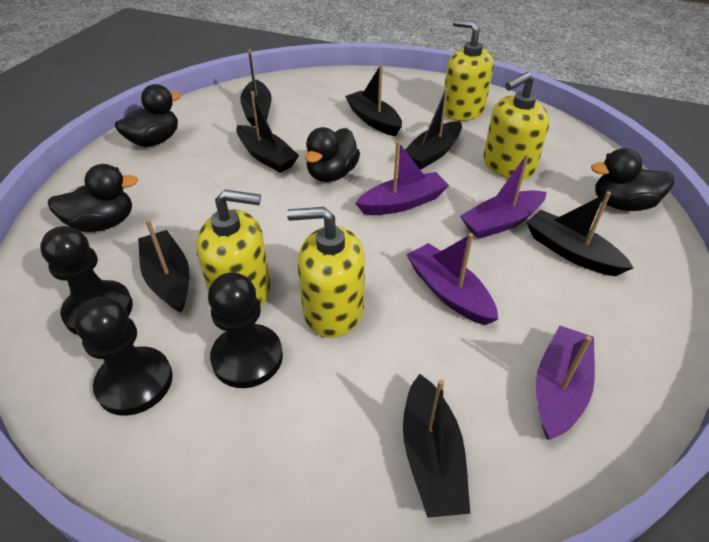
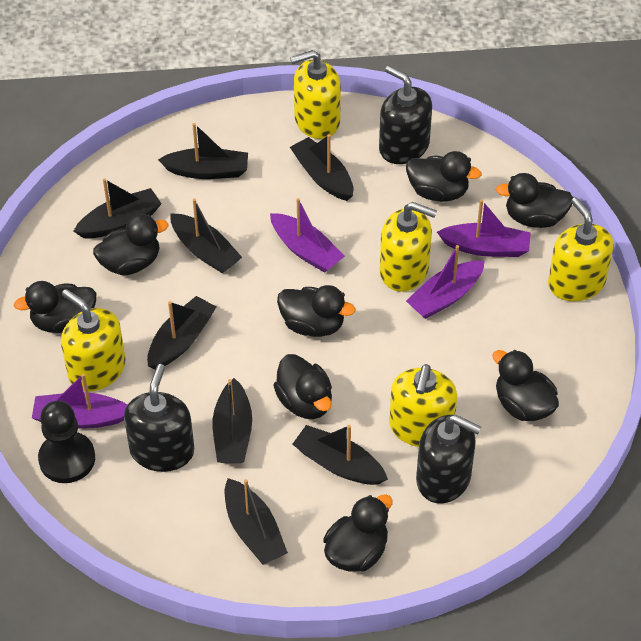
black boat: [138,220,190,313] [236,91,299,173] [240,49,271,126] [345,65,402,136] [403,374,470,518] [405,88,462,169] [526,191,633,276] = 7 -> [73,178,162,239] [147,296,216,370] [158,123,248,179] [170,198,242,273] [213,378,252,463] [225,478,288,565] [290,134,353,201] [293,425,388,485] = 8
black duck: [48,164,138,232] [115,84,181,147] [305,127,360,182] [591,148,674,211] = 4 -> [14,281,96,333] [93,214,169,275] [273,354,332,419] [277,285,355,337] [323,494,393,572] [406,151,482,202] [492,350,559,421] [496,173,573,228] = 8
black pawn: [40,226,133,335] [74,297,173,416] [208,272,283,388] = 3 -> [38,401,95,483] = 1
black soap dispenser: none = 0 -> [124,364,194,472] [379,66,432,164] [416,415,481,504] = 3
yellow soap dispenser: [196,189,270,307] [287,207,365,338] [444,19,494,121] [483,72,550,180] = 4 -> [61,289,126,392] [290,50,341,139] [380,202,437,292] [389,364,457,447] [548,197,614,301] = 5

